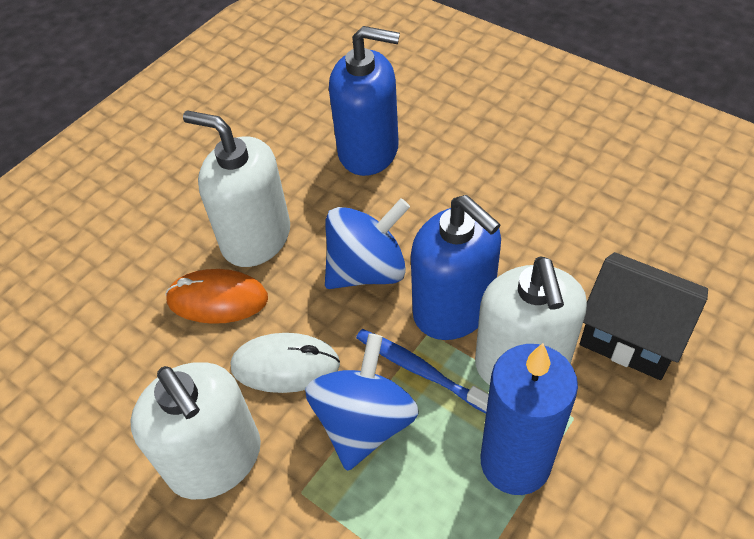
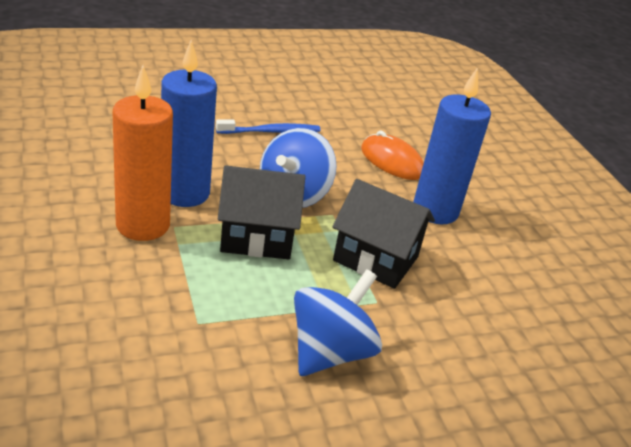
black house: [580,252,708,380] = 1 -> [218,165,305,259] [332,179,435,289] = 2
blue candle: [481,343,578,495] = 1 -> [161,40,217,207] [413,68,491,224] = 2
blue soap dispenser: [329,26,400,176] [411,195,501,340] = 2 -> none = 0
orange candle: none = 0 -> [113,66,173,241] = 1
white mouse: [231,333,340,393] = 1 -> none = 0
white soap dispenser: [130,362,261,499] [183,110,290,267] [475,256,587,385] = 3 -> none = 0

